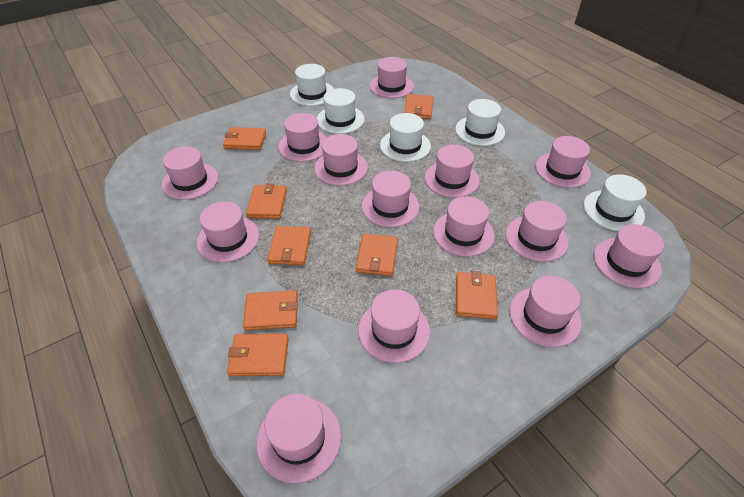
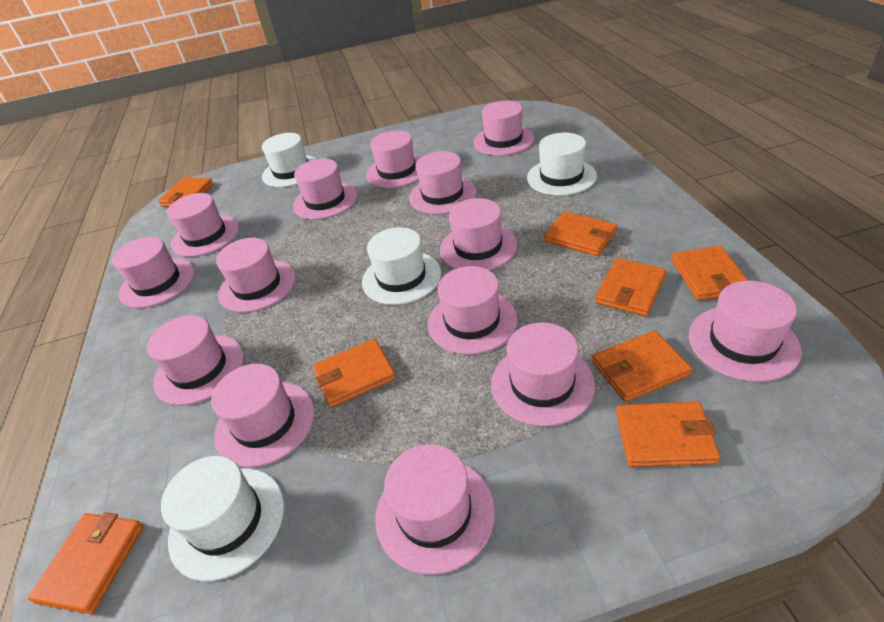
white hat: [290,64,334,106] [317,88,365,134] [380,113,431,162] [455,99,505,146] [583,174,647,231] = 5 -> [161,456,284,581] [262,133,317,187] [362,227,441,305] [527,132,597,196] = 4

